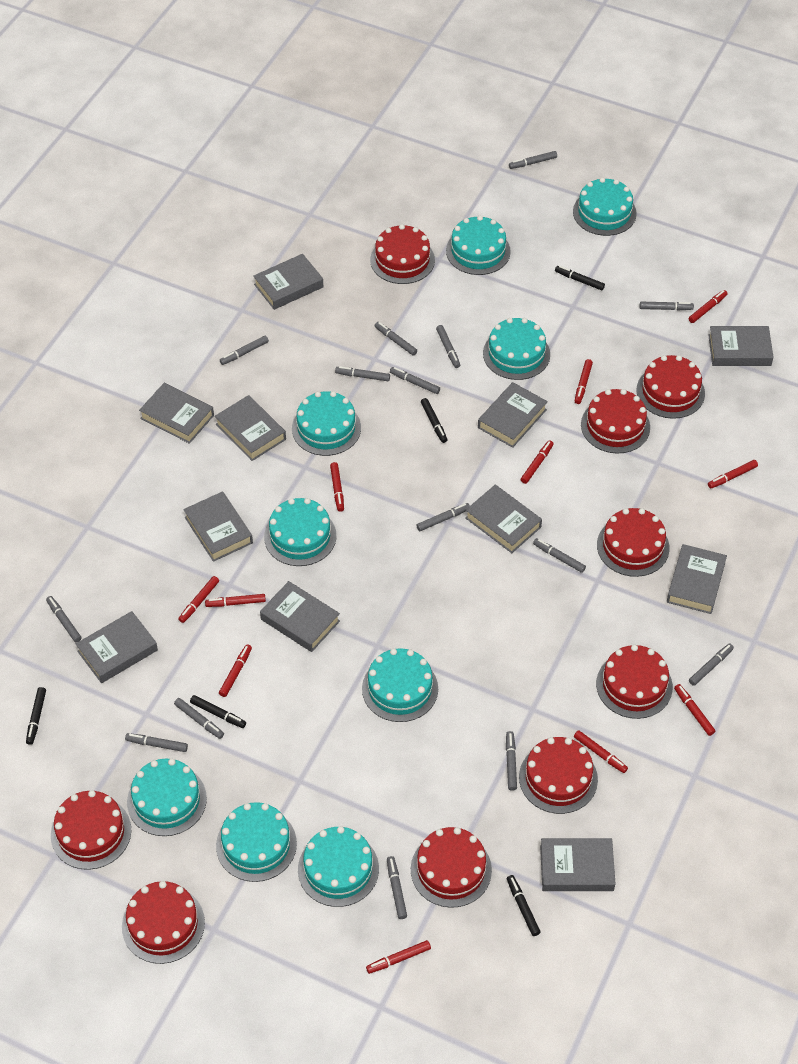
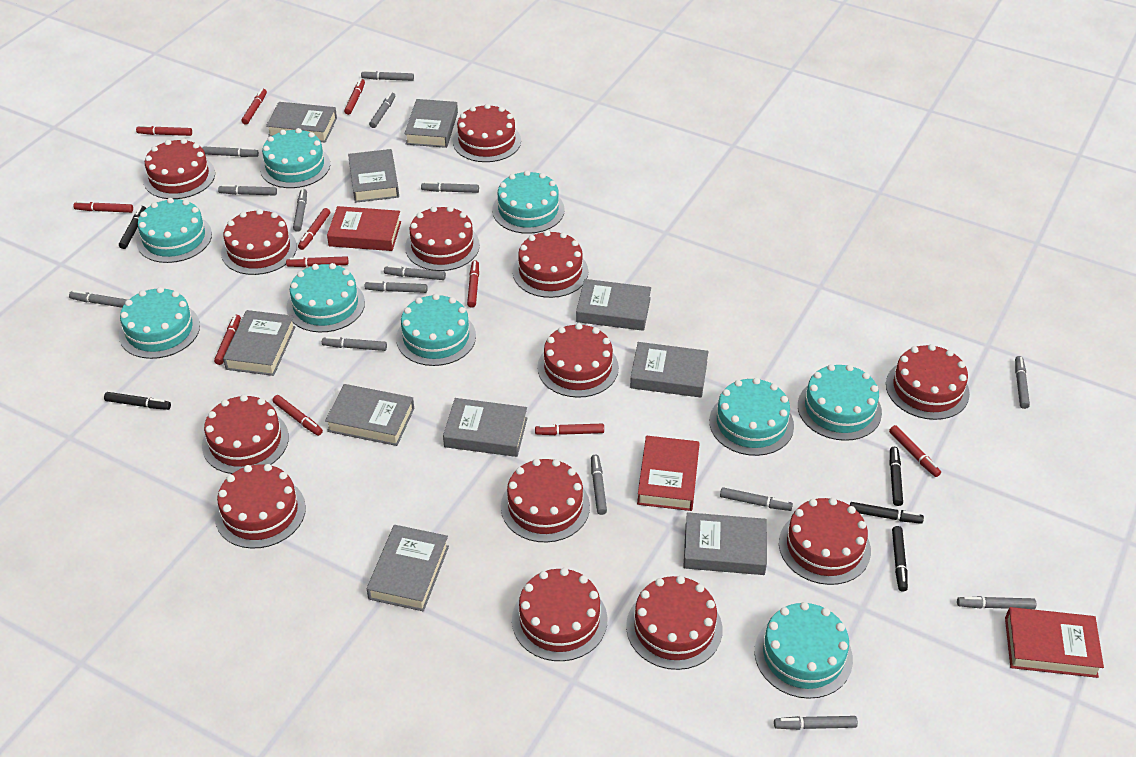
grey book: [76,611,158,683] [139,383,214,444] [183,491,253,562] [215,395,286,461] [253,254,323,310] [260,581,340,652] [465,485,542,553] [478,382,548,448] [540,838,615,891] [667,544,727,614] [708,326,774,366] = 11 -> [223,310,295,376] [266,102,337,143] [325,384,414,446] [348,149,399,203] [367,525,449,611] [404,99,458,148] [443,398,527,457] [576,279,651,331] [630,342,708,398] [683,512,767,575] = 10
red book: none = 0 -> [327,206,401,251] [637,436,700,511] [1005,607,1104,678] = 3
red cake: [51,790,131,870] [122,881,205,964] [370,224,435,284] [411,827,492,908] [519,737,598,814] [581,389,650,454] [596,645,673,719] [597,508,670,577] [636,355,705,419] = 9 -> [143,139,215,199] [202,395,289,474] [215,464,306,549] [221,209,297,275] [405,206,480,271] [453,104,521,162] [501,459,590,542] [512,568,607,661] [513,230,588,298] [537,323,619,398] [626,576,722,670] [779,498,871,585] [886,344,970,420] = 13

